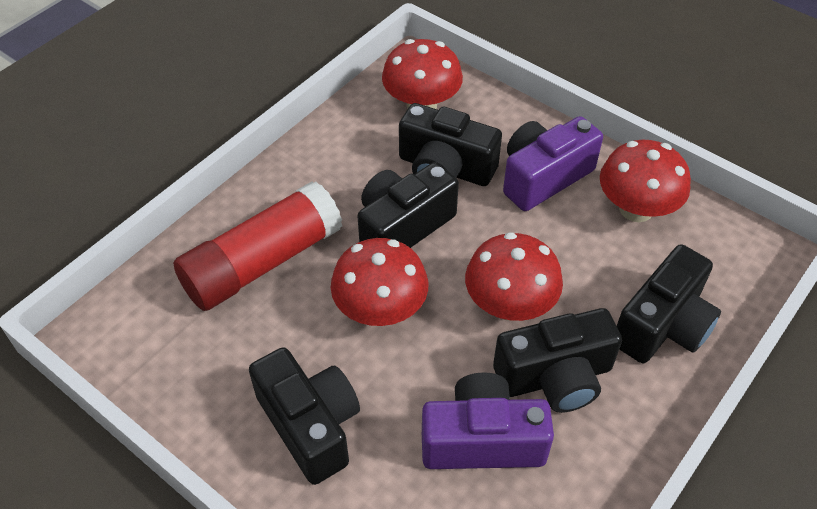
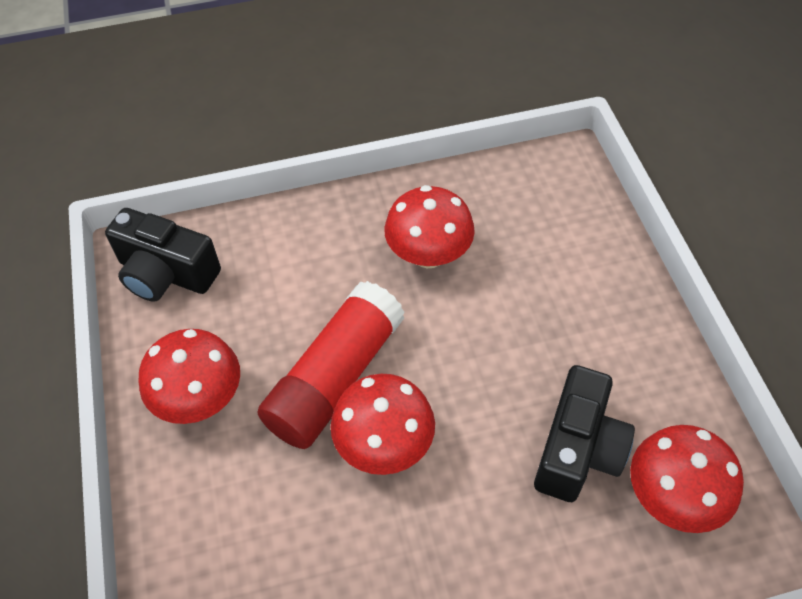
black camera: [249,347,360,485] [358,162,459,248] [399,103,502,186] [493,308,622,413] [617,244,721,363] = 5 -> [105,208,221,302] [534,365,635,502] = 2
purple camera: [422,372,554,469] [503,116,603,211] = 2 -> none = 0

